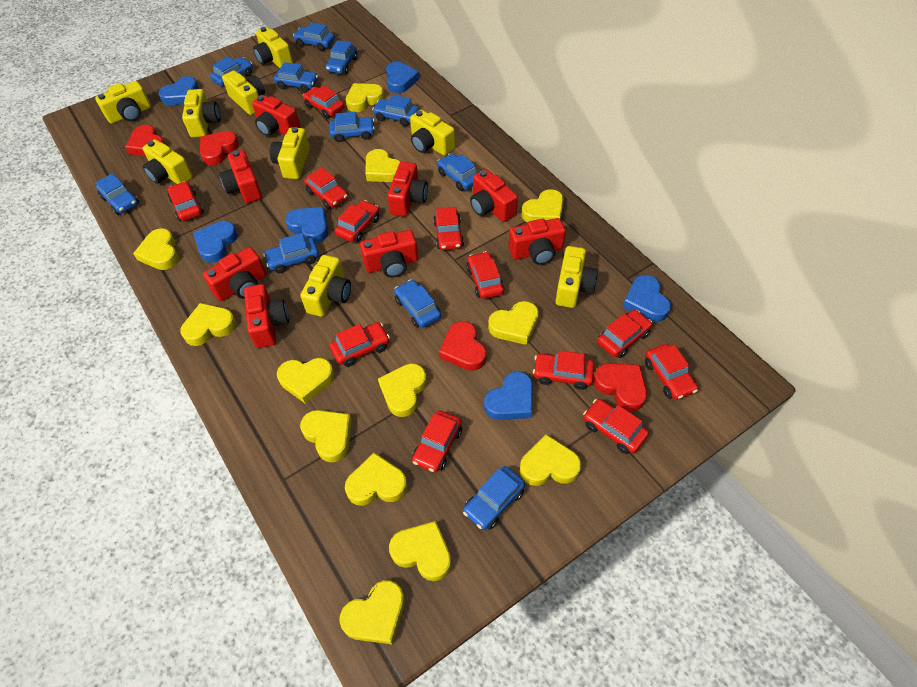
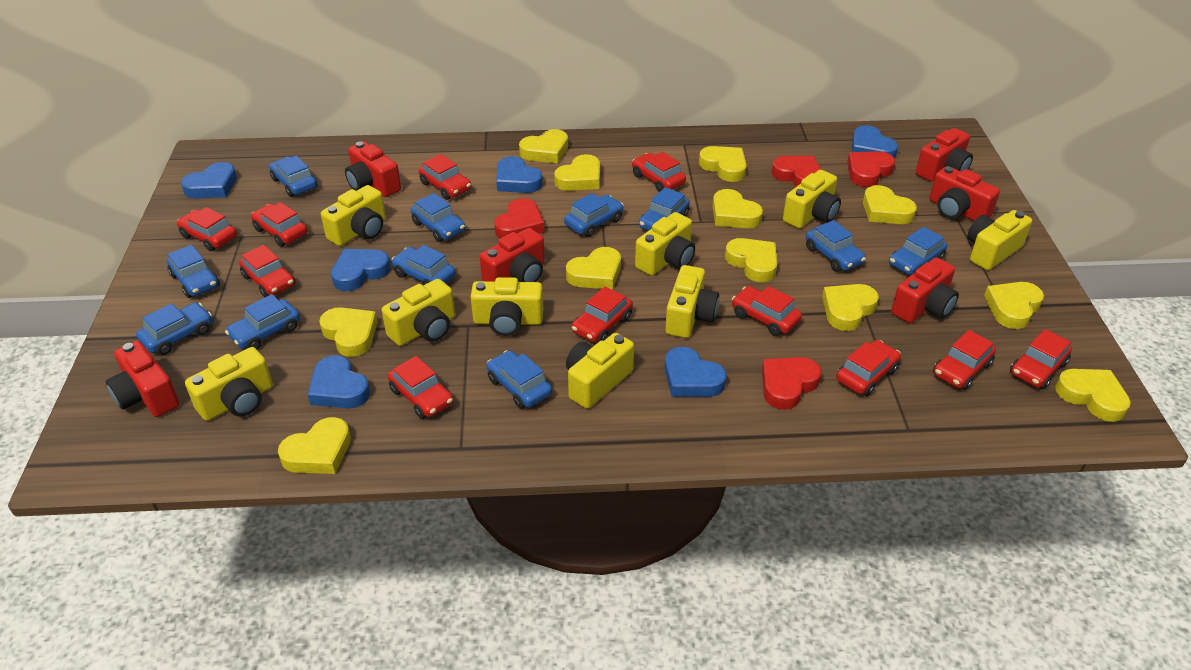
red camera: [203,247,266,301] [219,150,262,203] [244,284,289,348] [252,95,300,136] [360,230,418,277] [387,162,428,217] [470,169,518,222] [509,218,566,265] = 8 -> [106,341,180,417] [345,141,401,197] [480,228,545,282] [891,257,959,323] [916,128,973,182] [929,166,1000,221] = 6
red car: [168,181,204,222] [303,85,344,118] [304,167,348,209] [329,322,390,367] [335,200,379,242] [412,411,462,473] [433,207,464,250] [466,251,505,299] [533,351,594,390] [583,399,649,454] [597,310,652,358] [645,344,698,400] = 12 -> [177,207,237,251] [239,245,296,297] [251,202,307,247] [388,356,453,419] [419,154,471,200] [572,286,633,342] [632,152,686,192] [732,286,802,336] [836,340,901,396] [933,330,996,390] [1010,329,1072,389] = 11
yellow heart: [133,228,179,270] [180,303,236,346] [277,358,334,403] [300,410,352,463] [339,580,405,645] [345,453,407,506] [346,83,384,112] [365,149,400,182] [378,363,427,417] [389,521,451,581] [488,301,539,345] [520,434,581,486] [521,189,564,223] = 13 -> [278,417,351,474] [319,307,378,357] [519,129,568,163] [554,154,600,191] [566,247,621,290] [699,146,747,182] [713,189,763,228] [725,238,777,282] [822,284,879,331] [863,185,917,224] [984,282,1044,329] [1055,369,1131,422] = 12

